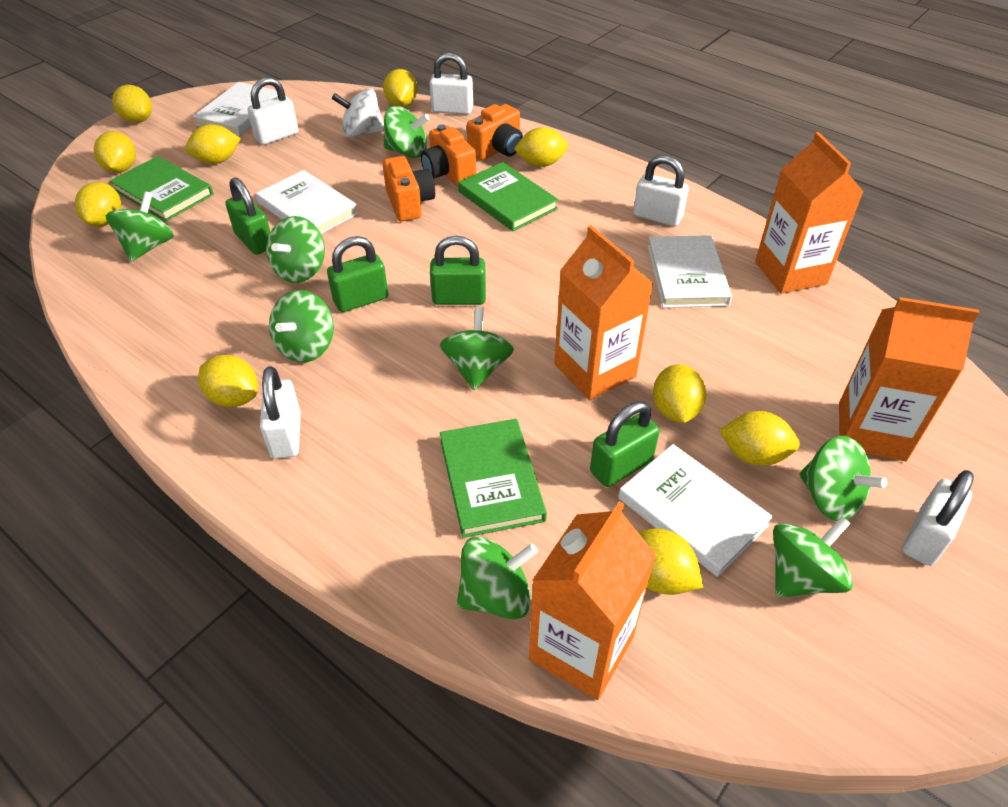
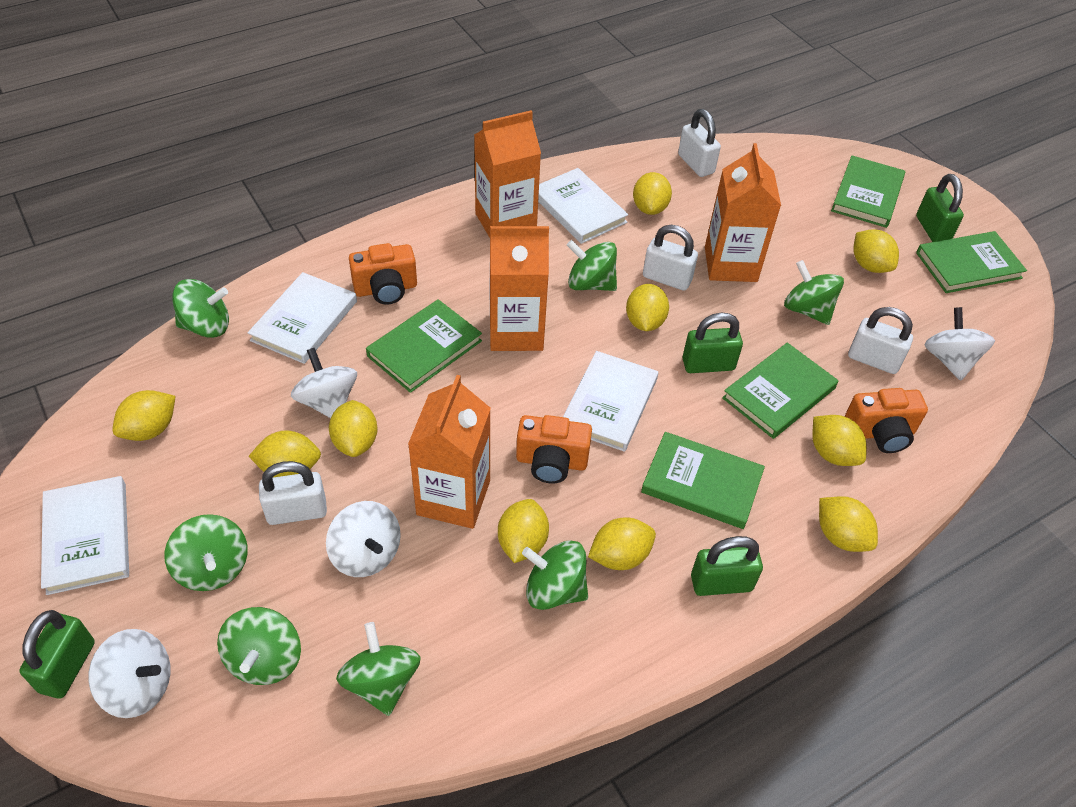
green book: [110,156,214,222] [440,419,547,538] [458,162,559,231] = 3 -> [366,299,482,393] [641,432,765,529] [722,343,838,439] [831,156,905,228] [916,231,1027,293] = 5
green spinning top: [106,191,174,262] [266,216,325,283] [269,290,334,363] [384,106,430,158] [440,307,514,390] [457,537,538,619] [773,516,853,597] [799,436,887,521] = 8 -> [164,514,248,591] [172,279,229,338] [217,607,301,685] [336,622,421,716] [522,540,588,610] [567,240,617,291] [784,260,844,325] = 7
white padlock: [247,77,299,145] [260,366,301,459] [430,52,473,115] [633,155,689,226] [902,470,974,566] = 5 -> [259,461,327,525] [643,225,698,291] [678,109,721,177] [848,307,913,374] = 4
white spinning top: [332,88,385,137] = 1 -> [89,629,171,718] [291,348,357,418] [326,501,401,577] [924,307,995,381] = 4

